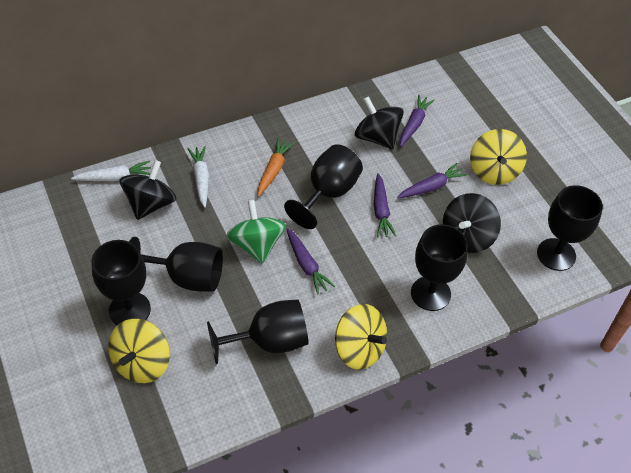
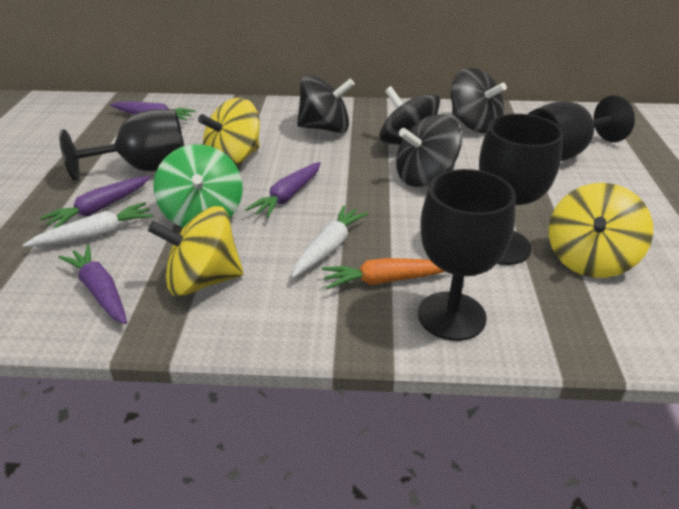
black goblet: [92,240,151,325] [129,237,223,291] [207,299,309,364] [284,144,363,229] [411,224,468,311] [537,185,603,271] = 6 -> [59,109,184,181] [418,169,516,341] [479,114,563,265] [528,95,635,161] = 4
black spinning top: [119,160,176,220] [355,96,404,149] [443,193,501,253] = 3 -> [297,74,355,133] [379,86,440,145] [396,114,462,187] [451,68,507,133] = 4

